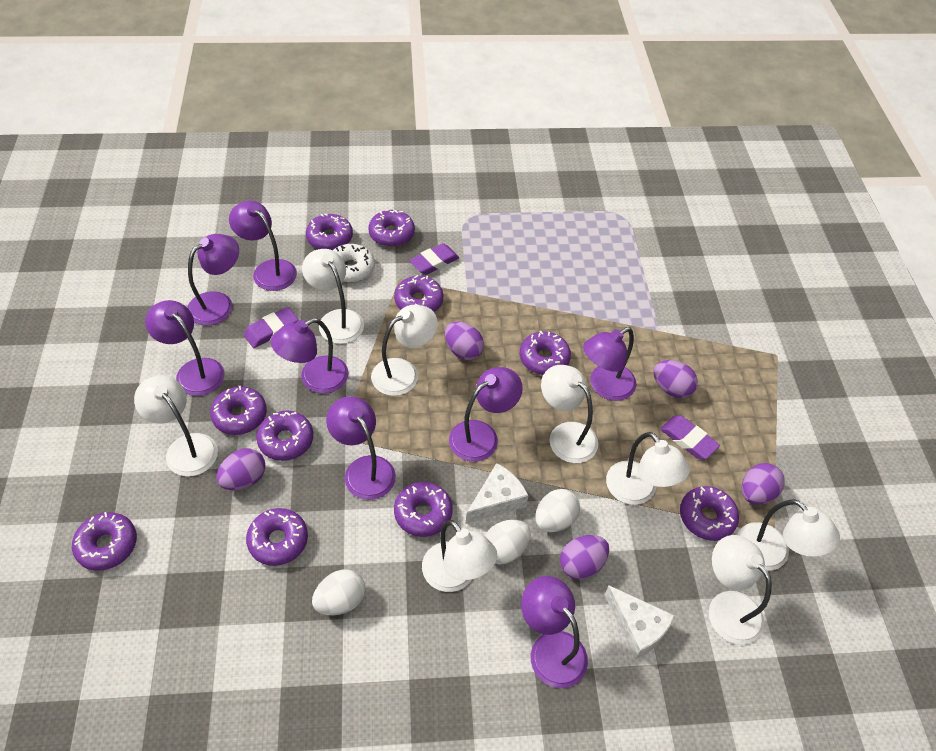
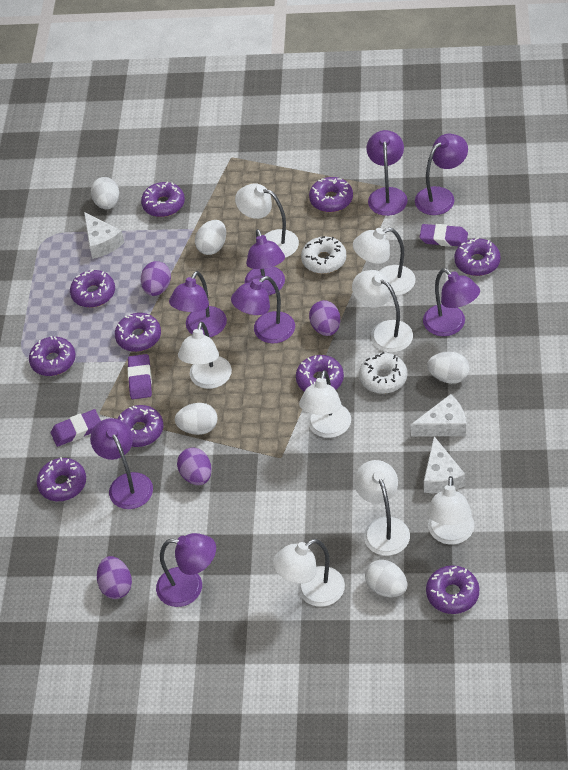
purple egg: [216,448,265,490] [445,322,484,360] [560,535,609,580] [654,360,698,398] [742,463,785,505] = 5 -> [97,556,132,599] [141,261,171,296] [177,447,212,485] [309,300,341,336] = 4
white cheese: [466,463,528,524] [605,585,675,659] = 2 -> [84,212,124,259] [411,394,466,437] [424,436,465,493] = 3
white donut: [333,244,375,282] = 1 -> [301,236,346,274] [359,352,407,394] = 2
white egg: [312,569,365,615] [484,520,530,565] [535,489,580,532] = 3 -> [91,177,119,209] [175,403,218,435] [195,220,226,255] [365,560,408,597] [427,352,470,384] = 5

